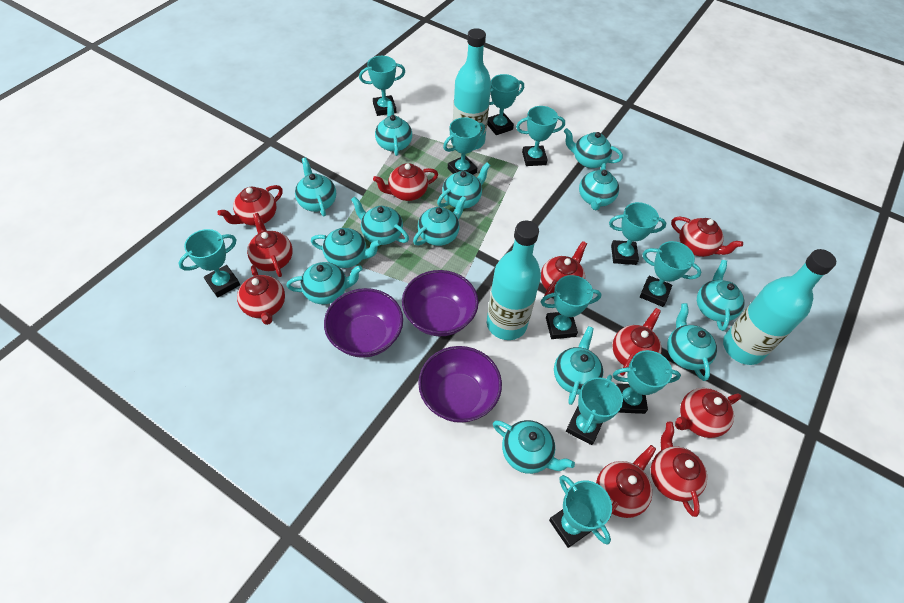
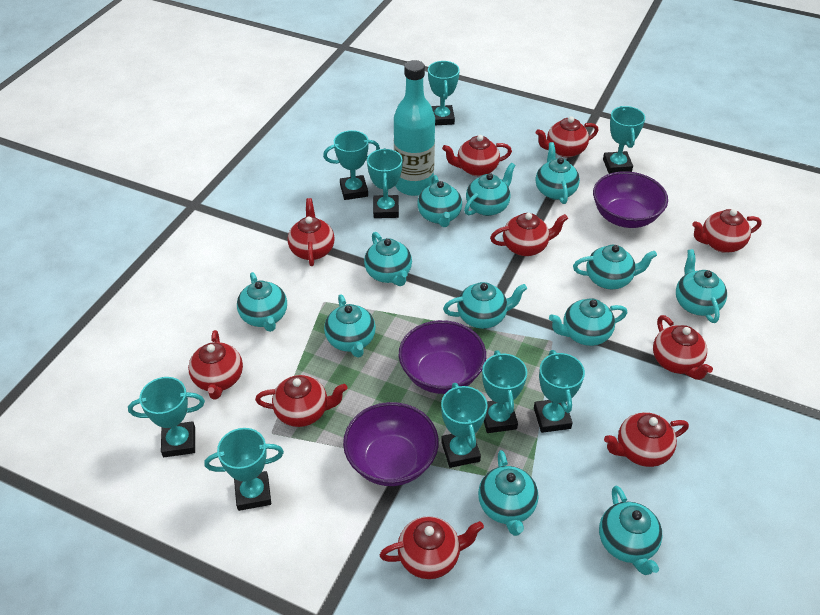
turquoise bottle: [453,28,491,150] [487,220,541,340] [723,249,836,365] = 3 -> [394,60,435,196] = 1
turquoise teapot: [286,262,362,304] [295,157,336,216] [311,228,381,268] [351,196,409,245] [375,101,412,156] [413,196,467,246] [437,163,490,209] [493,420,575,474] [554,326,603,405] [564,128,623,168] [579,163,619,210] [667,303,717,381] [697,260,745,331] = 13 -> [237,272,287,332] [324,294,376,358] [364,232,412,286] [417,175,462,227] [443,282,527,329] [464,163,516,216] [478,450,538,536] [536,142,580,204] [549,298,627,346] [573,245,657,289] [599,486,662,575] [676,249,727,323] = 12
turquoise trophy: [178,229,240,297] [359,56,405,116] [443,117,485,175] [487,74,524,135] [516,106,565,166] [541,275,601,339] [549,475,612,548] [566,375,623,445] [609,202,666,265] [613,350,681,414] [640,241,702,307] = 11 -> [128,377,205,457] [204,428,284,511] [323,130,380,200] [367,148,403,218] [428,61,460,125] [441,383,488,468] [482,351,527,433] [534,350,585,433] [603,106,645,174] = 9

